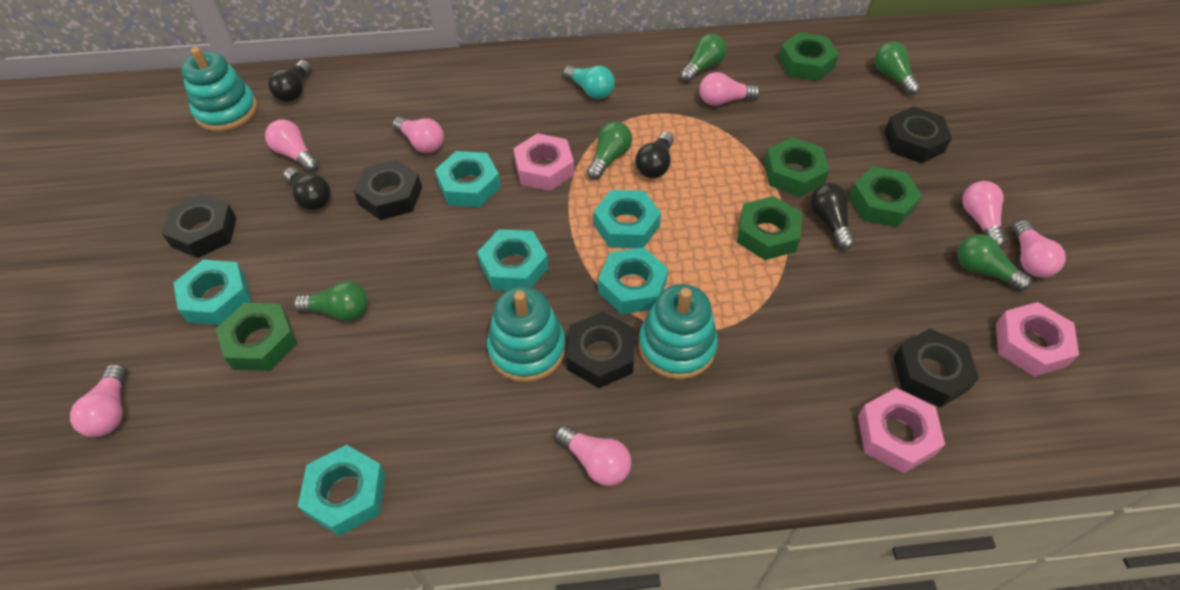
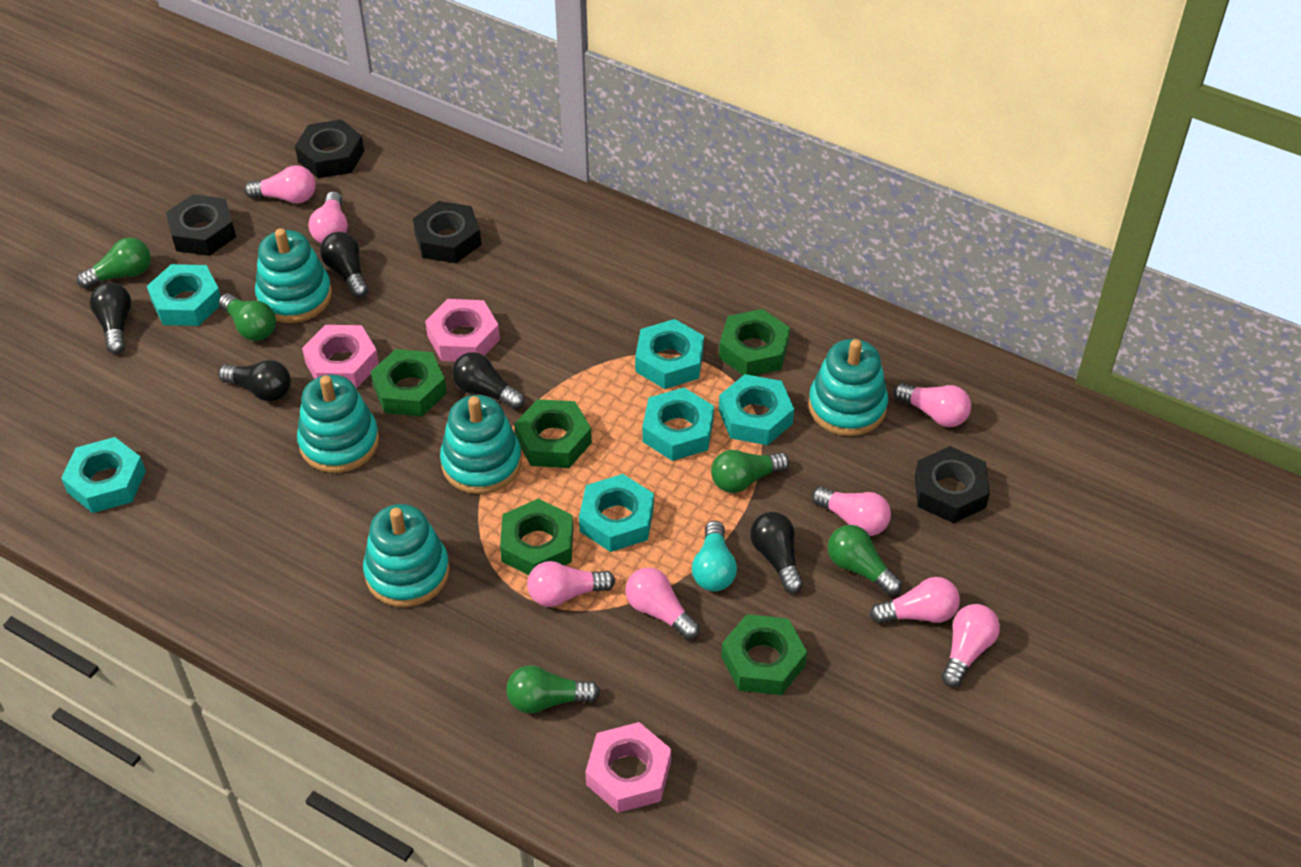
black light bulb: [268,60,311,102] [284,167,331,210] [636,132,674,178] [810,183,855,250] = 4 -> [90,282,132,354] [218,360,291,402] [320,232,369,298] [452,352,525,410] [750,512,803,593] = 5
black nut: [162,194,237,258] [354,159,422,220] [567,312,635,388] [884,107,952,163] [894,328,979,407] = 5 -> [166,194,236,256] [295,119,364,178] [413,201,481,263] [915,446,990,523] = 4
pink light bulb: [70,364,127,437] [265,119,319,172] [392,117,444,153] [555,425,631,486] [699,72,761,106] [962,181,1006,247] [1012,220,1066,278] = 7 -> [244,165,316,203] [309,191,348,243] [527,561,615,607] [625,567,700,640] [812,486,891,536] [870,577,960,624] [893,383,971,427] [941,604,1000,687] = 8
turquoise stacking toy: [181,47,257,132] [487,287,566,382] [638,284,718,380] = 3 -> [255,228,332,323] [297,375,379,473] [363,504,450,607] [440,395,522,494] [808,339,888,436] = 5

